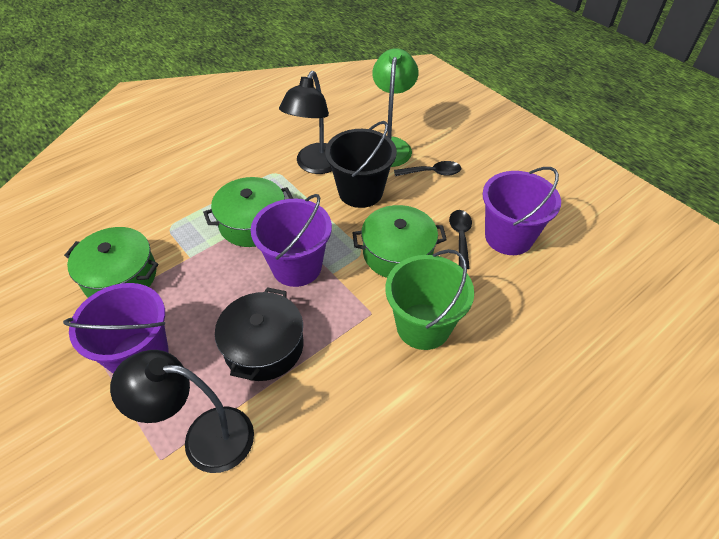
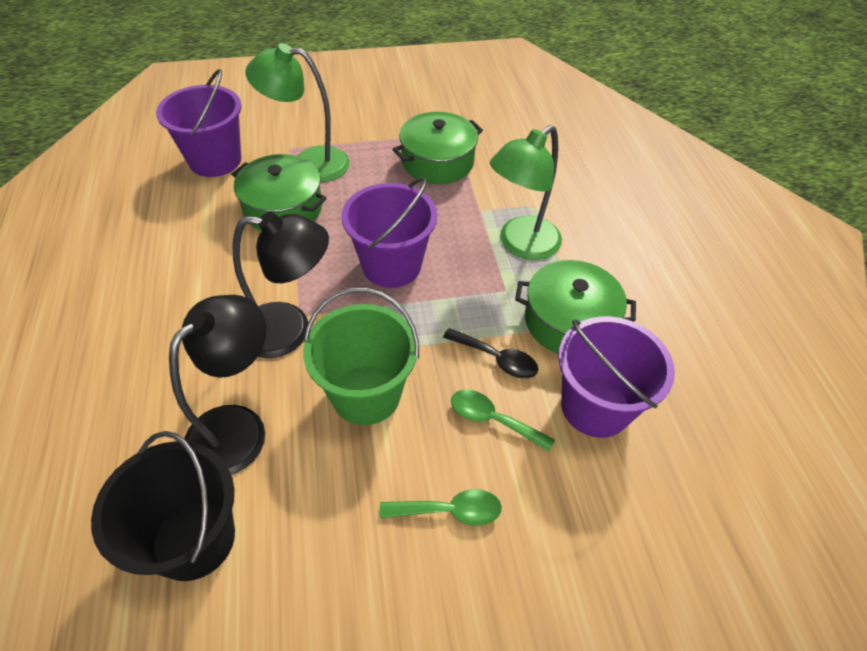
black pot: [215,287,303,381] = 1 -> none = 0
black spoon: [394,161,461,176] [449,210,472,269] = 2 -> [443,328,538,379] = 1
green lamp: [372,48,418,167] = 1 -> [245,43,350,182] [490,125,562,260] = 2
green spoon: none = 0 -> [380,489,502,526] [451,390,555,452] = 2

